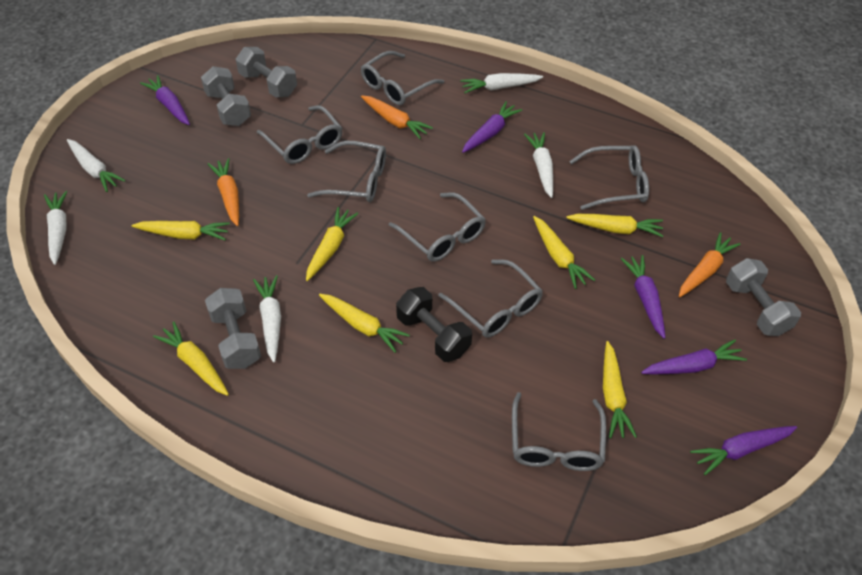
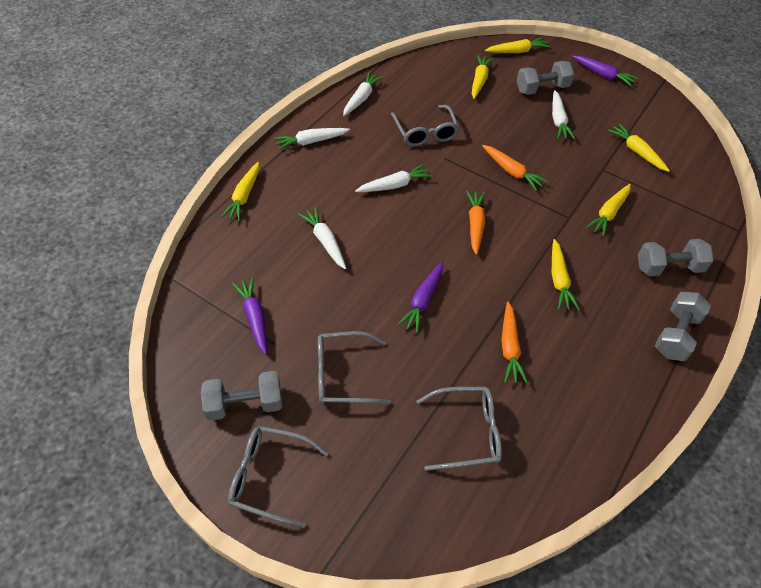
black dumbbell: [396,287,472,362] = 1 -> none = 0
grey glasses: [257,105,342,164] [307,141,386,202] [361,51,444,105] [389,192,486,262] [438,259,543,338] [512,392,606,471] [569,145,649,210] = 7 -> [228,426,329,528] [318,331,391,404] [391,105,459,147] [416,387,502,471] = 4
purple carrot: [140,75,190,125] [462,101,522,153] [621,255,665,339] [641,340,747,375] [690,426,797,475] = 5 -> [232,277,267,355] [397,262,443,333] [572,55,638,87] = 3
yellow carrot: [132,221,230,240] [153,322,229,396] [306,207,358,281] [319,294,410,353] [533,216,595,289] [566,214,663,237] [603,341,637,438] = 7 -> [221,162,259,221] [472,55,493,99] [485,38,550,53] [552,239,580,310] [586,184,631,237] [607,124,670,172] = 6

